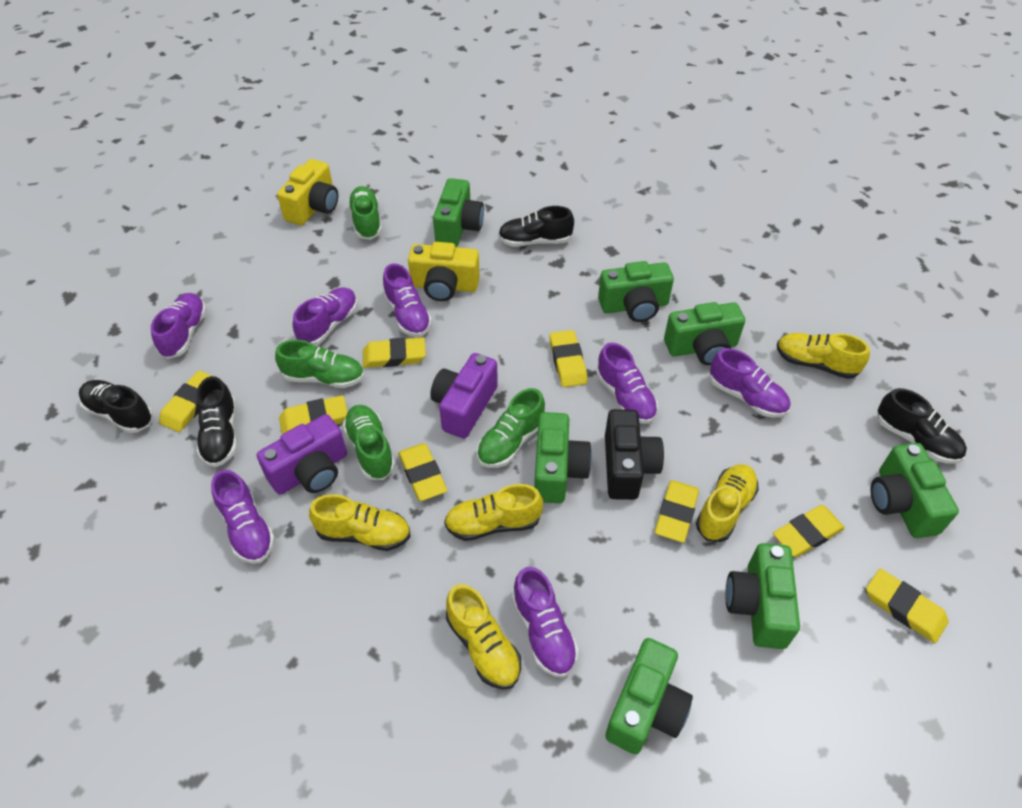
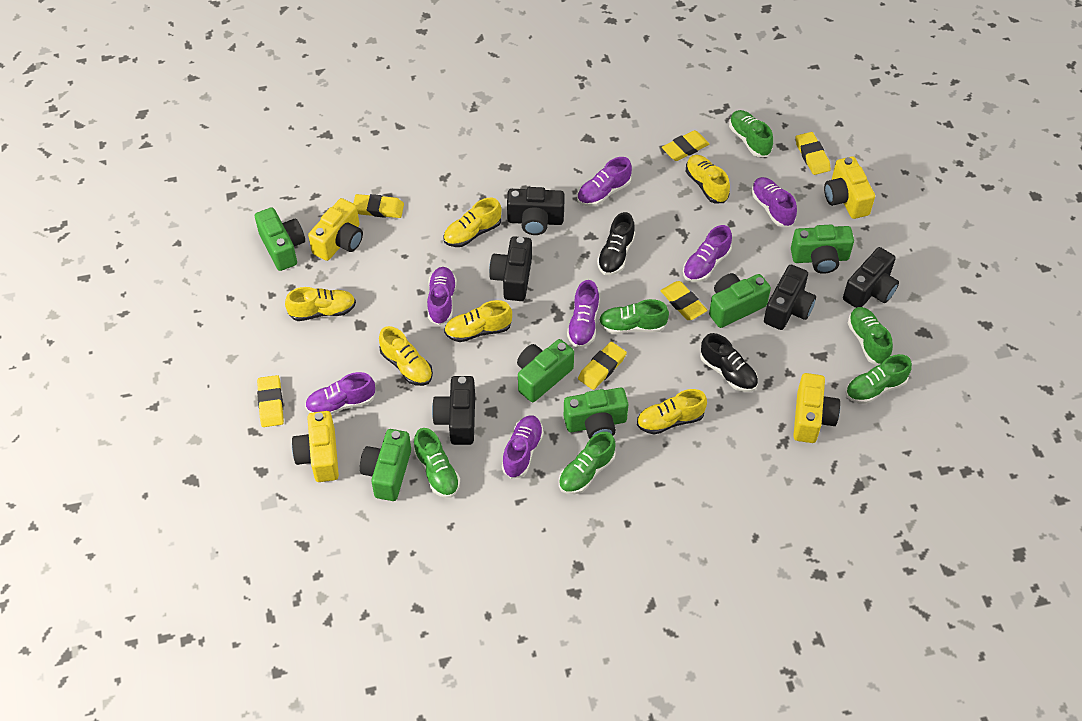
black camera: [605,409,664,500] = 1 -> [432,376,475,445] [489,236,532,301] [507,187,565,235] [764,265,816,330] [843,247,899,308] = 5
black shoe: [79,380,153,433] [196,376,237,467] [498,206,574,247] [877,388,967,463] = 4 -> [597,212,635,275] [700,333,758,392] = 2
green camera: [433,178,484,247] [534,412,592,503] [598,261,674,322] [605,638,693,754] [664,302,745,365] [725,543,800,649] [870,443,959,538] = 7 -> [255,207,305,271] [360,429,411,501] [517,339,574,402] [564,388,628,439] [709,273,771,328] [791,225,854,274] = 6
green shoe: [275,340,364,388] [343,405,395,480] [348,186,382,240] [477,388,545,468] = 4 -> [413,428,460,498] [559,432,616,494] [599,299,669,334] [729,110,773,157] [845,354,912,404] [848,307,893,365] = 6
purple camera: [257,414,347,495] [430,353,498,439] = 2 -> none = 0
yellow camera: [277,159,338,226] [408,242,480,301] = 2 -> [292,411,339,482] [308,198,363,261] [793,373,840,443] [824,156,875,219] = 4
yellow eraser: [159,371,212,432] [279,395,347,434] [363,337,426,368] [398,443,447,501] [549,330,588,387] [655,480,699,543] [773,505,845,557] [866,568,949,643] = 8 -> [257,375,284,427] [353,194,404,218] [578,342,627,390] [660,281,708,320] [662,130,709,161] [795,132,831,175] = 6
yellow shoe: [309,494,411,551] [444,484,543,541] [446,584,521,689] [696,464,759,542] [777,333,870,379] = 5 -> [285,287,356,321] [379,326,433,386] [443,198,501,247] [444,300,512,342] [637,389,707,435] [686,155,730,203] = 6

